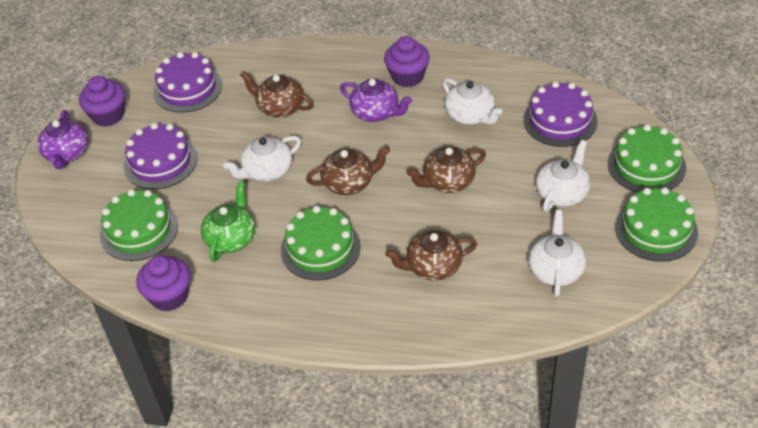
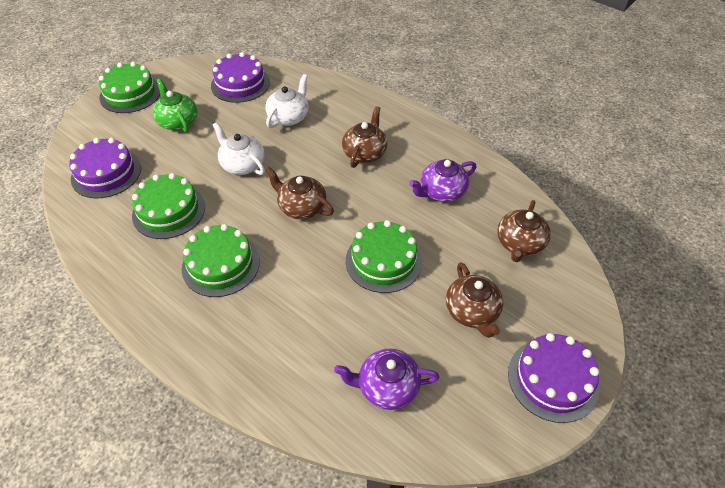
purple cupcake: [79,76,125,126] [137,256,191,311] [384,36,430,87] = 3 -> none = 0
white teapot: [223,136,301,182] [442,78,502,125] [528,210,586,297] [536,140,590,212] = 4 -> [213,122,265,175] [265,74,308,128] = 2

